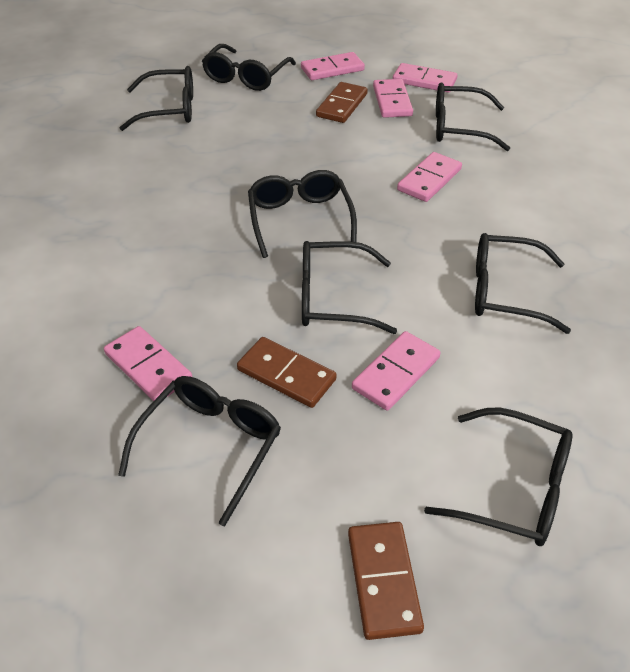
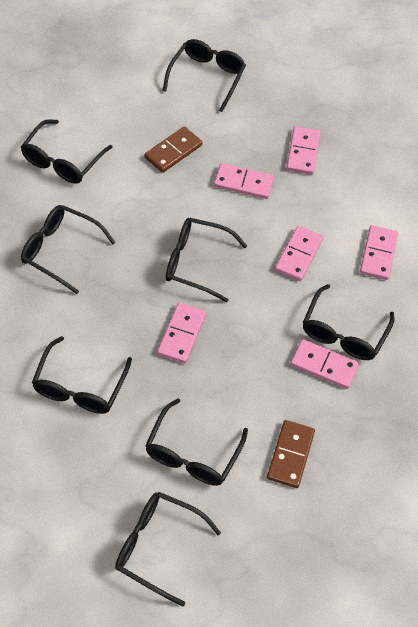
brown domino: [237,337,337,408] [316,82,368,123] [348,522,424,640] = 3 -> [145,127,202,173] [267,420,315,488] = 2

